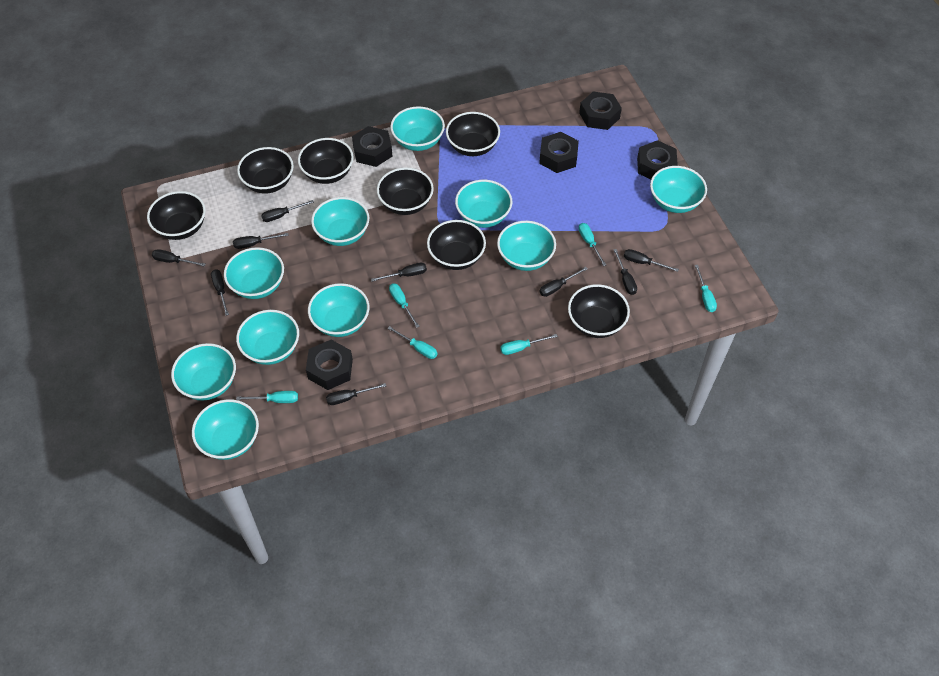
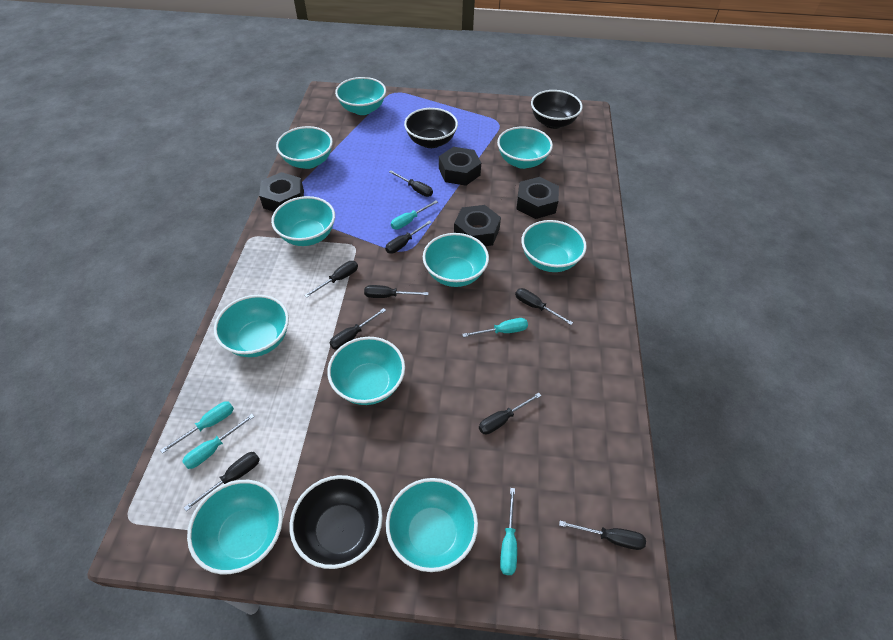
black bowl: [147,191,205,240] [237,147,294,194] [298,138,354,184] [377,168,434,215] [427,220,486,270] [446,112,500,156] [568,284,630,338] = 7 -> [290,475,383,569] [404,108,458,148] [531,90,583,129] = 3
black nut: [306,340,353,390] [352,126,392,167] [539,132,579,173] [579,92,622,130] [637,140,678,179] = 5 -> [259,172,304,212] [439,147,481,186] [454,205,501,246] [516,177,559,219] = 4
turquoise screwdriver: [236,391,298,403] [387,326,437,359] [389,283,420,328] [500,334,558,355] [579,223,606,266] [695,265,717,312] = 6 -> [160,401,234,454] [182,414,255,469] [391,200,438,229] [462,318,528,337] [500,488,517,575] = 5

